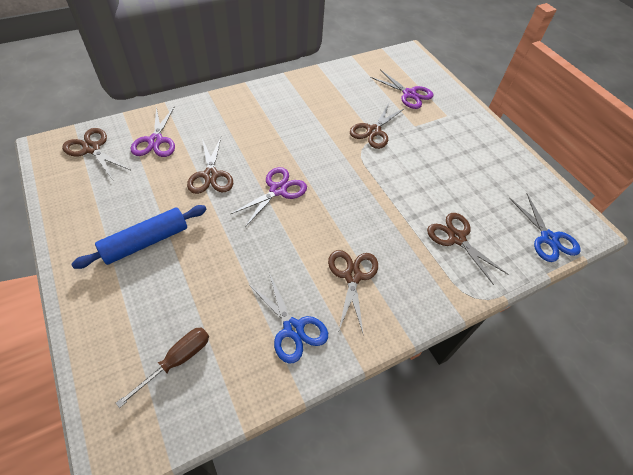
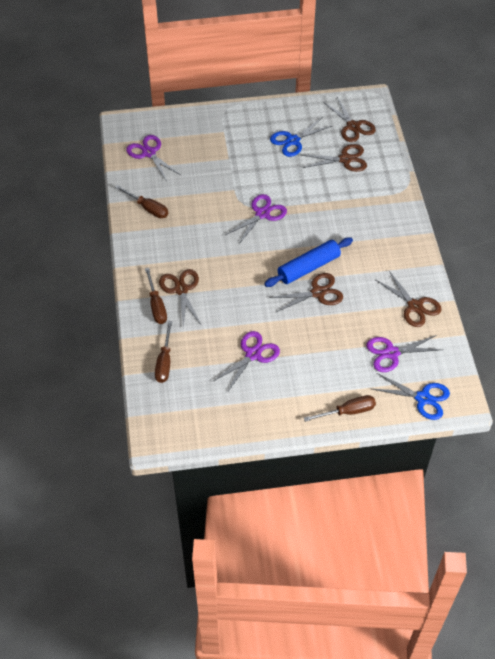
brown screwdriver: [116,327,209,408] = 1 -> [115,185,168,218] [145,268,167,324] [155,321,172,383] [304,395,376,422] = 4
purple scissors: [131,106,175,157] [231,167,307,227] [370,70,433,109] = 3 -> [126,135,181,180] [213,331,280,393] [225,194,287,245] [366,335,443,372] = 4

